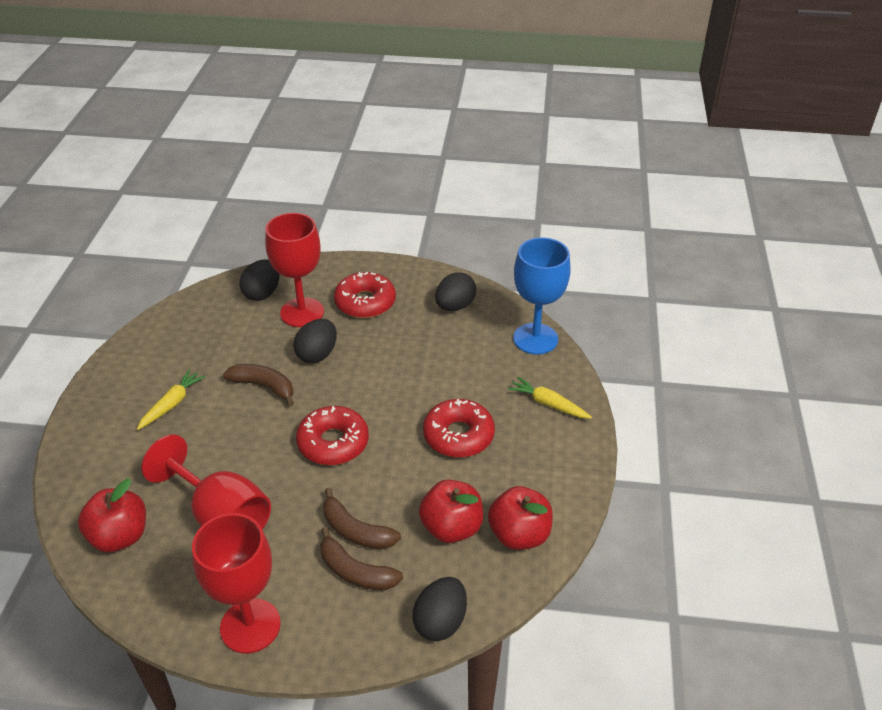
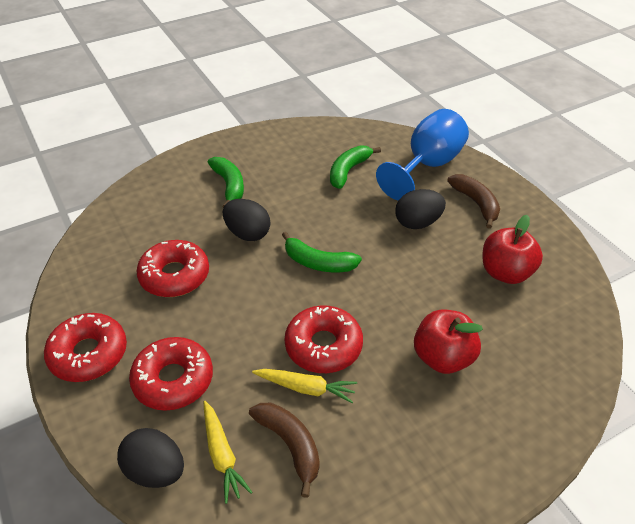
black egg: [239,259,279,301] [293,319,337,363] [412,577,467,641] [435,272,477,311] = 4 -> [117,428,184,488] [223,199,270,241] [395,189,446,229] = 3
brown banana: [223,364,294,406] [320,527,403,590] [323,488,401,549] = 3 -> [249,403,320,498] [447,174,500,229] = 2
green banana: none = 0 -> [207,157,244,208] [282,232,362,272] [330,145,381,189] = 3
red apple: [78,479,146,552] [419,480,483,543] [488,486,553,550] = 3 -> [414,310,483,374] [482,215,543,284] = 2
red donut: [296,406,369,465] [334,272,396,318] [423,399,495,458] = 3 -> [44,313,127,382] [129,337,213,411] [136,240,209,297] [285,305,363,373] = 4
red goblet: [141,434,271,529] [192,513,281,654] [265,213,324,327] = 3 -> none = 0

